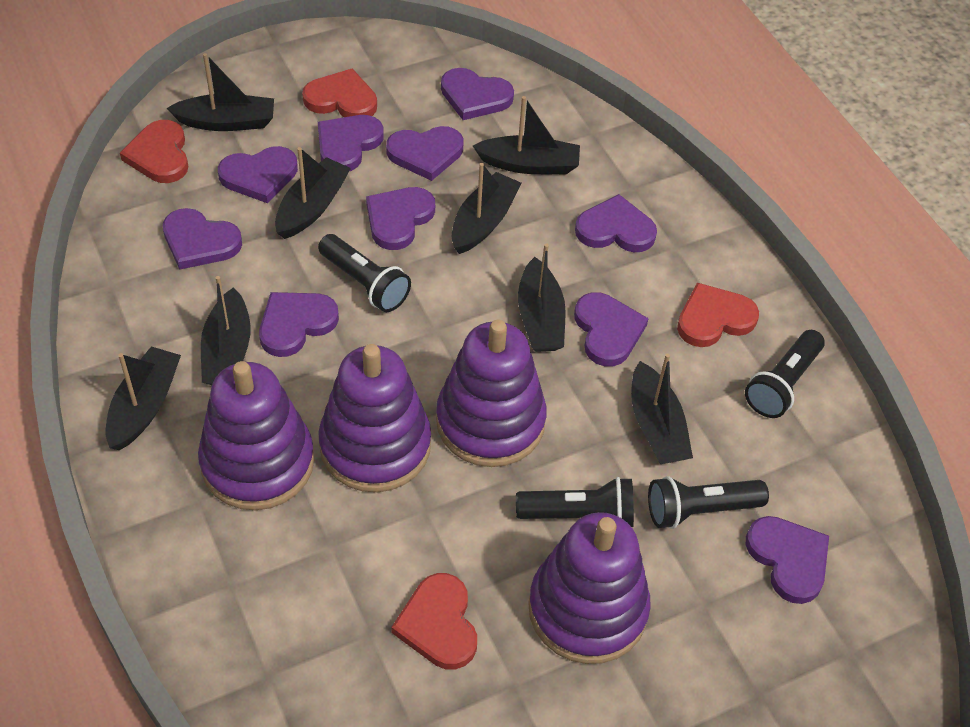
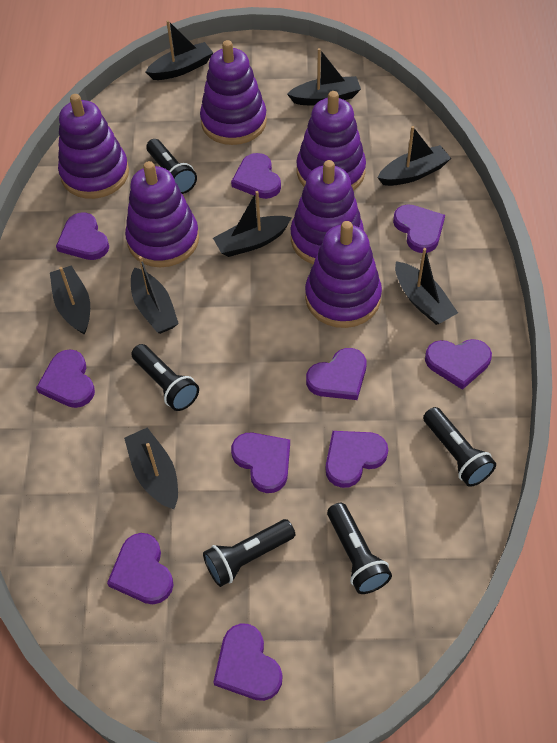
black flashlight: [318,234,411,312] [516,477,634,527] [648,476,769,529] [745,330,825,418] = 4 -> [131,344,199,411] [146,139,197,194] [203,519,295,587] [327,503,392,594] [423,407,496,487] = 5
purple stacking toy: [198,361,314,510] [318,344,431,492] [436,320,547,467] [528,512,651,664] = 4 -> [58,94,129,199] [125,161,199,267] [200,40,267,145] [290,160,364,264] [296,91,366,191] [305,221,382,328] = 6
red heart: [120,120,188,183] [302,68,377,117] [391,573,477,670] [677,283,759,347] = 4 -> none = 0

